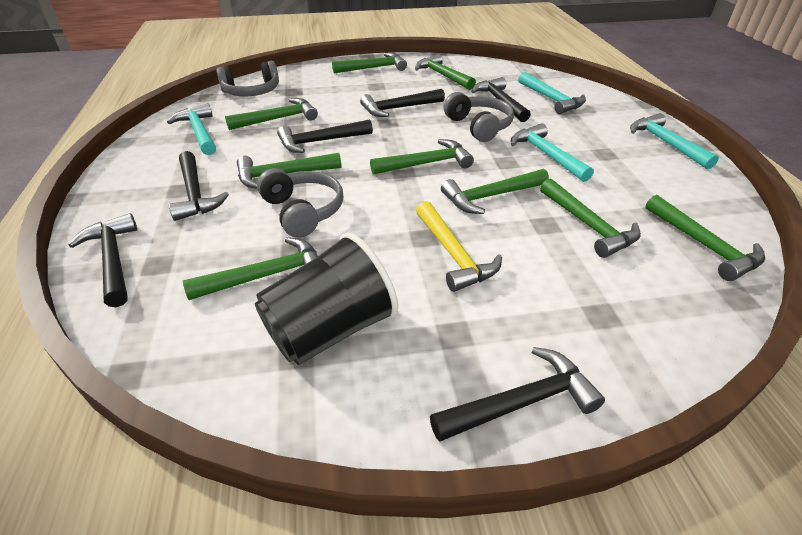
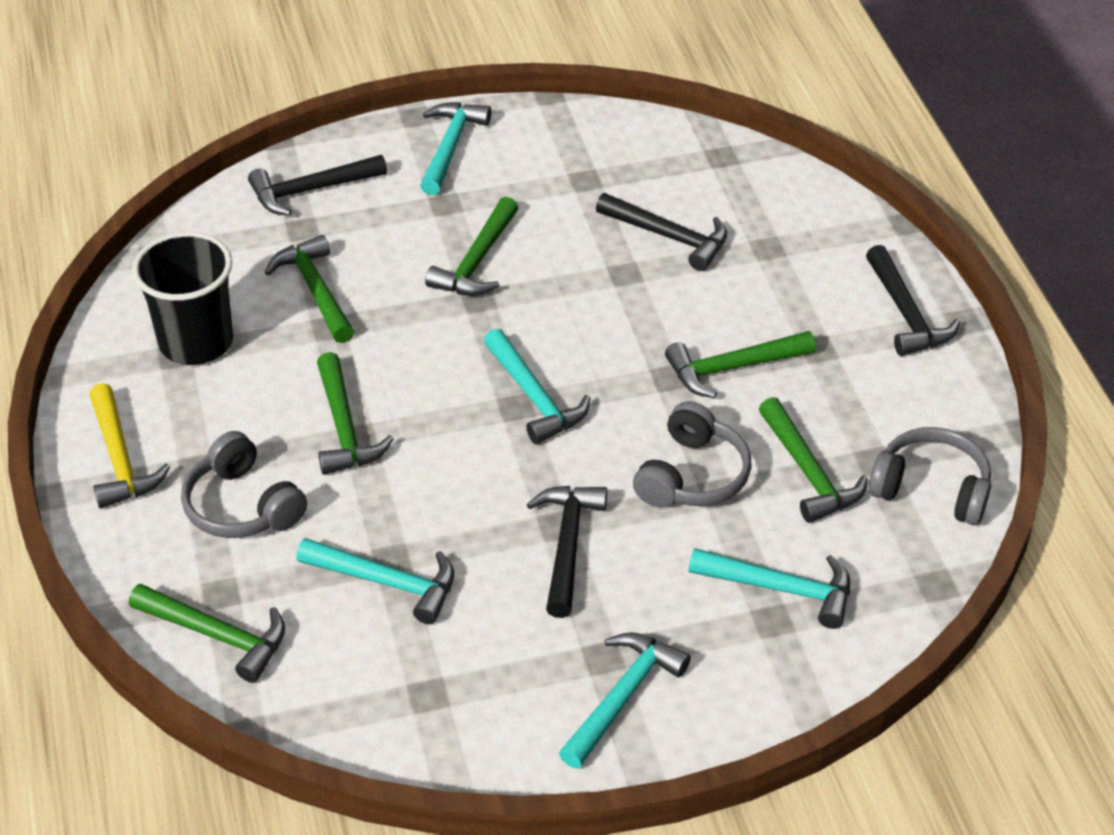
black hammer: [68,213,137,307] [169,151,229,221] [277,119,373,153] [360,89,445,117] [430,347,605,442] [471,77,531,122] = 6 -> [248,155,387,216] [527,486,607,618] [596,193,727,271] [866,245,960,356] = 4
green hammer: [183,237,318,300] [225,98,318,130] [237,153,342,189] [332,53,407,73] [370,139,474,175] [415,54,476,90] [441,169,549,214] [540,178,641,258] [646,195,765,281] = 9 -> [129,584,285,683] [265,235,355,343] [317,352,394,475] [425,197,518,296] [665,331,816,398] [759,397,868,523] = 6
turquoise hammer: [167,103,216,155] [511,123,594,182] [518,72,586,114] [630,113,719,169] = 4 -> [296,538,454,624] [420,102,491,195] [484,329,590,444] [559,632,691,769] [688,548,850,629] = 5

